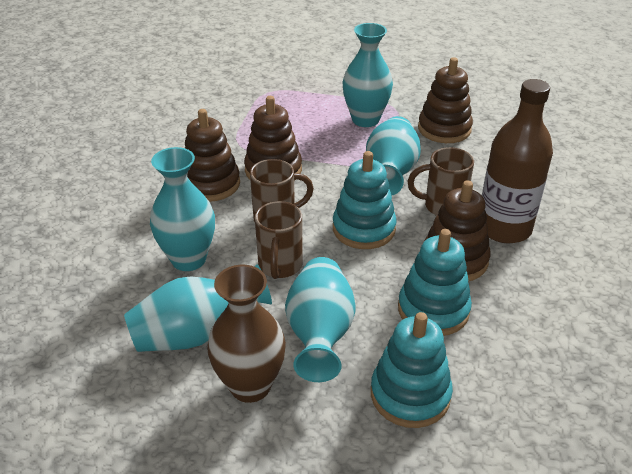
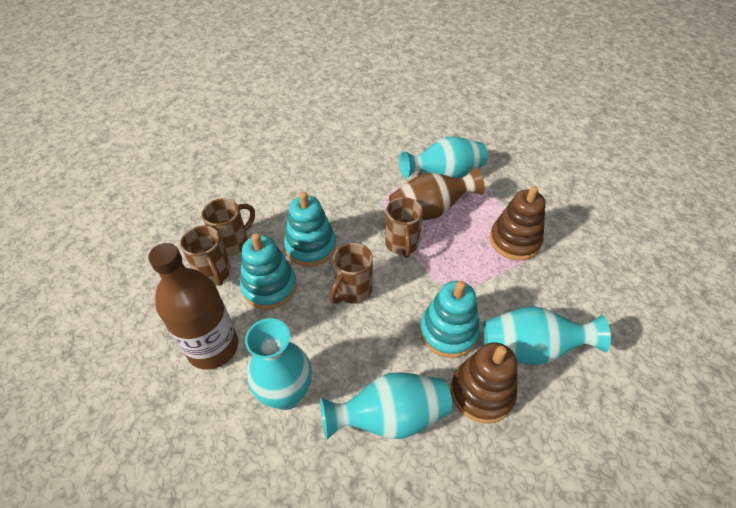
brown mug: [250,159,314,222] [255,201,303,279] [408,147,474,216] = 3 -> [180,226,231,286] [202,198,255,256] [329,243,373,304] [385,197,423,258] = 4
brown stacking toy: [185,109,240,202] [244,96,302,181] [418,57,473,143] [425,180,491,282] = 4 -> [451,342,517,423] [490,186,546,261] = 2
turquoise vase: [124,264,272,352] [150,147,215,271] [285,257,356,382] [342,23,393,127] [366,116,421,196] = 5 -> [245,318,312,410] [320,372,452,440] [399,137,488,179] [483,306,611,365] = 4

